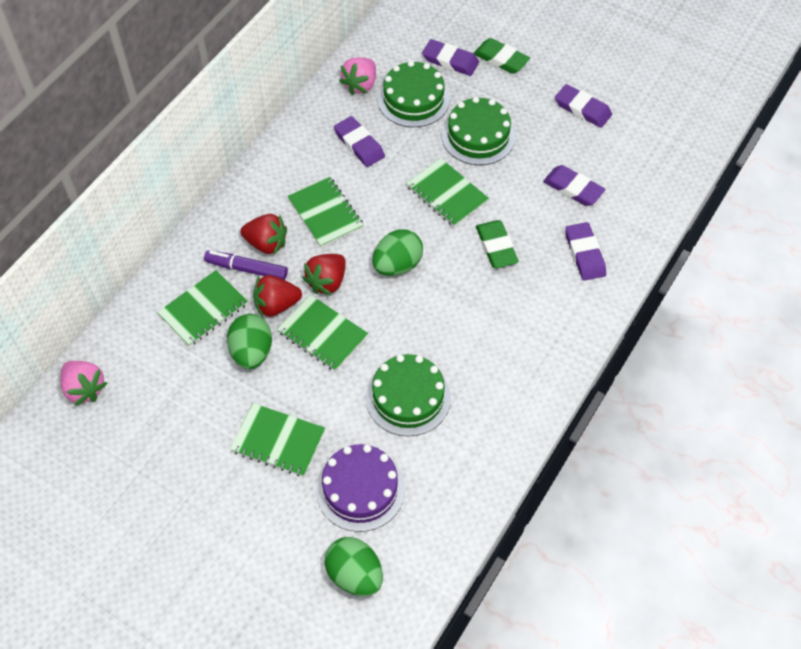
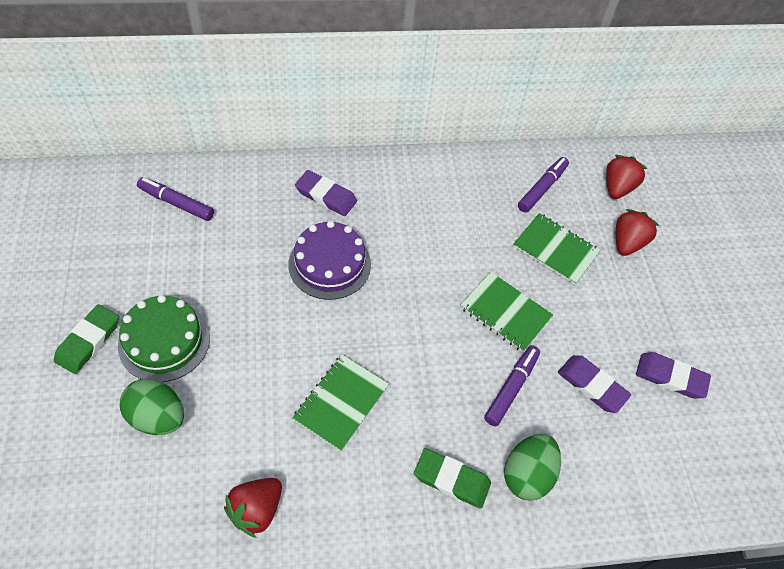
green cake: [366,354,451,436] [378,61,450,127] [442,97,515,165] = 3 -> [118,295,210,382] = 1
green egg: [227,314,272,369] [325,537,383,596] [372,229,423,276] = 3 -> [120,379,184,435] [504,434,561,501] = 2
green notebook: [157,270,248,347] [230,403,325,477] [277,295,368,371] [287,177,364,247] [406,158,489,227] = 5 -> [293,355,389,451] [460,272,553,352] [513,213,601,285] = 3
pink strawberry: [61,361,107,406] [339,57,376,95] = 2 -> none = 0
purple eraser: [334,116,385,167] [422,39,479,76] [543,165,605,206] [555,84,612,128] [565,222,606,281] = 5 -> [295,170,357,216] [558,355,631,413] [636,352,711,399] = 3
purple marker: [204,250,288,280] = 1 -> [137,177,214,221] [484,345,540,426] [518,157,569,213] = 3

